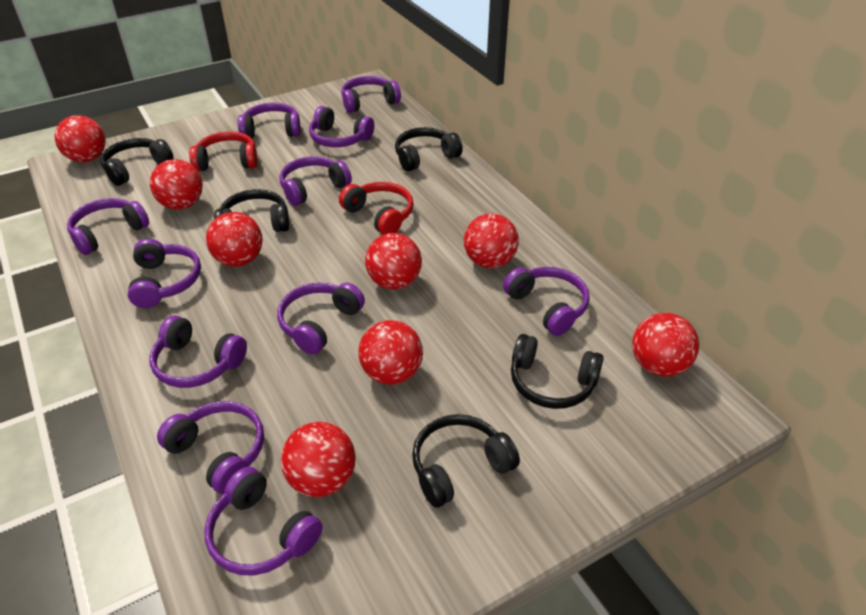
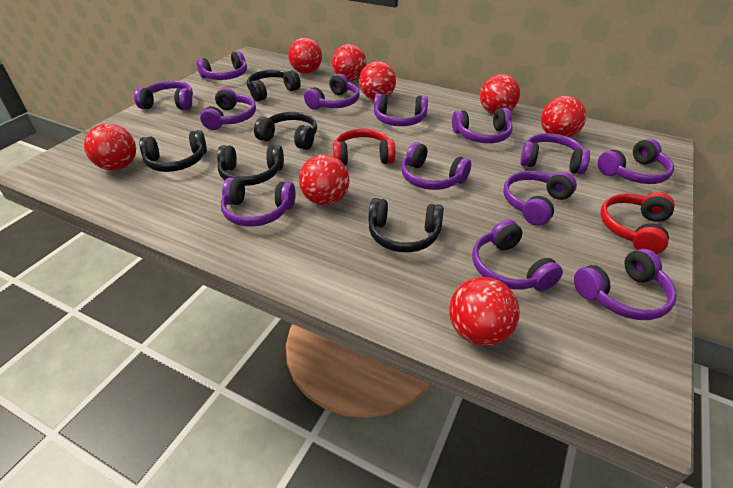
purple headphones: [67,198,149,255] [128,239,201,308] [150,315,247,388] [157,401,264,494] [205,467,322,575] [238,102,301,138] [277,282,365,355] [279,156,352,206] [309,106,374,147] [341,76,401,113] [503,267,589,336] = 11 -> [134,81,193,110] [196,51,247,80] [200,88,256,130] [221,177,296,227] [304,74,359,110] [374,93,428,126] [401,142,471,190] [452,108,513,143] [472,219,563,291] [503,171,577,226] [520,133,590,175] [574,249,677,320] [598,139,674,184] = 13

